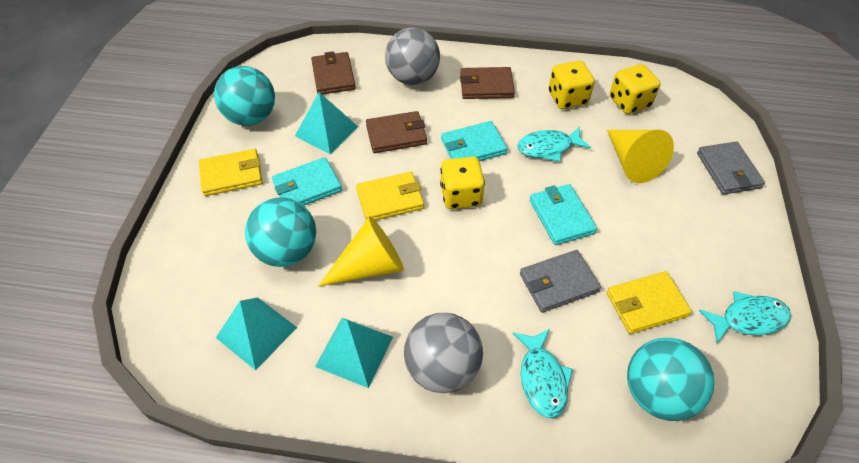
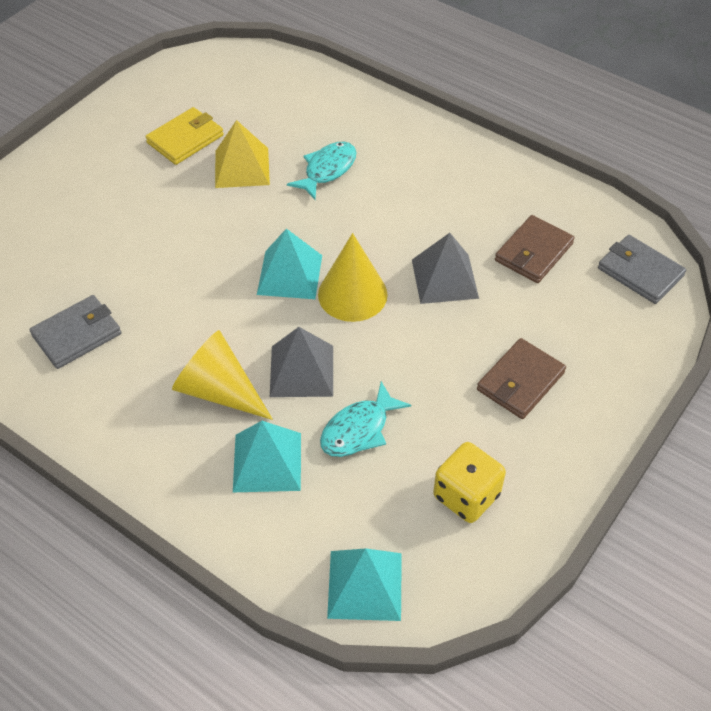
brown wallet: [311,51,356,95] [366,111,427,153] [460,67,515,99] = 3 -> [477,338,566,419] [495,215,575,283] = 2
grey ball: [385,28,440,85] [404,313,483,393] = 2 -> none = 0
grey pyramid: none = 0 -> [270,327,333,397] [412,233,479,304] = 2
turquoise ball: [214,66,275,126] [245,198,316,267] [627,338,715,421] = 3 -> none = 0
turquoise fish: [513,329,573,418] [517,126,591,162] [699,291,791,343] = 3 -> [287,142,356,200] [320,381,411,457] = 2
turquoise wallet: [272,157,342,206] [441,121,508,161] [529,184,597,245] = 3 -> none = 0
yellow dice: [440,157,485,209] [548,61,595,109] [609,64,661,114] = 3 -> [433,442,506,523] = 1
yellow pyramid: none = 0 -> [215,120,270,188] = 1
yellow wallet: [199,149,263,196] [356,172,424,221] [607,271,692,334] = 3 -> [146,107,224,165] = 1

